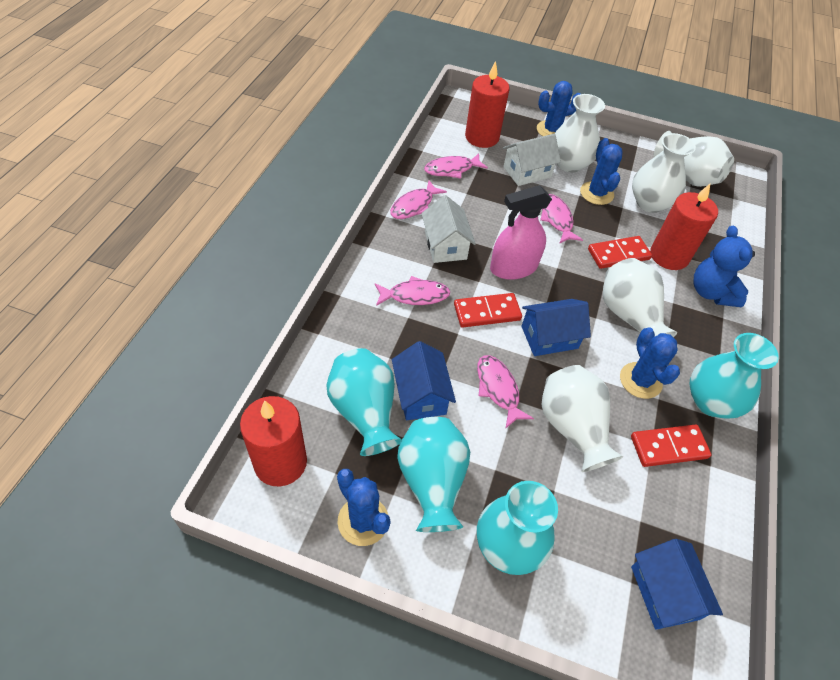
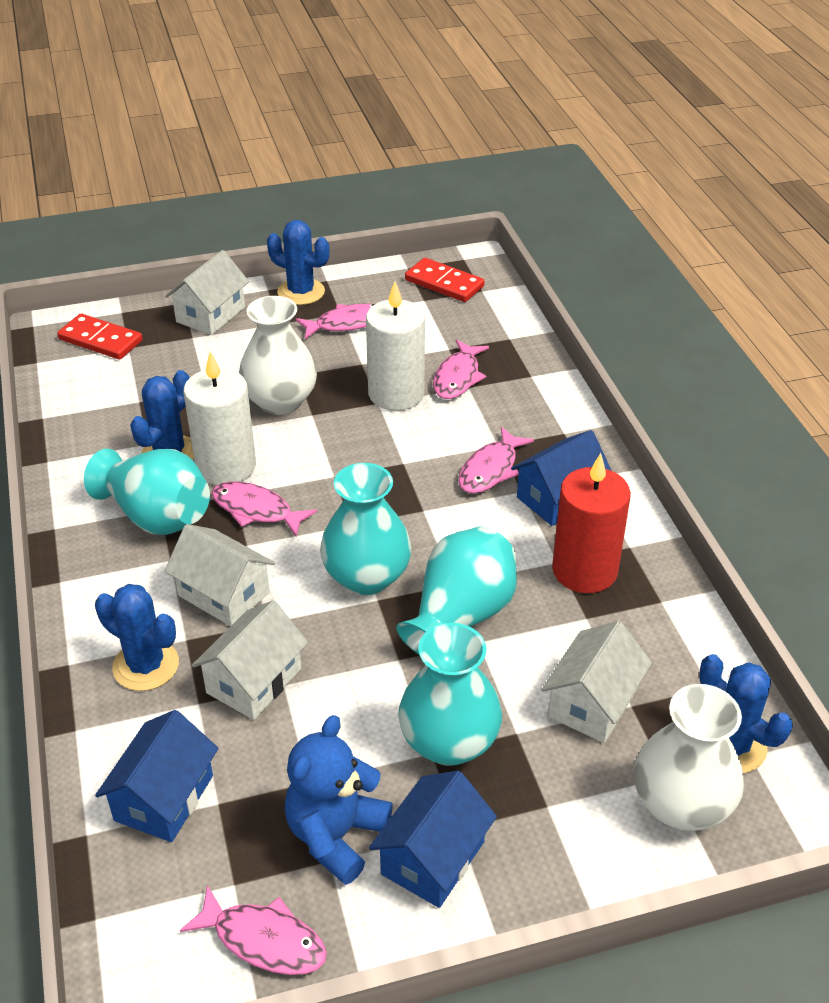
pink spray bottle: [490,185,552,280] = 1 -> none = 0
red candle: [240,396,307,486] [465,61,509,148] [650,184,718,270] = 3 -> [552,453,631,593] = 1
red domino: [454,293,522,327] [588,236,652,269] [631,424,711,467] = 3 -> [57,313,143,360] [405,258,485,302] = 2
white candle: none = 0 -> [184,351,256,485] [366,282,425,411] = 2
white house: [421,195,476,263] [503,134,561,186] = 2 -> [164,524,275,626] [165,250,249,335] [192,600,308,720] [541,621,652,743] = 4
white vase: [541,365,623,472] [555,94,605,173] [603,258,677,337] [632,133,696,213] [654,131,734,187] = 5 -> [239,296,317,415] [634,684,744,831] = 2

